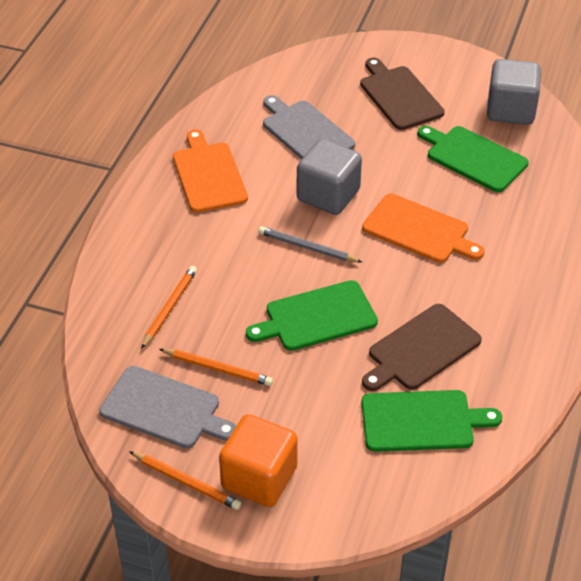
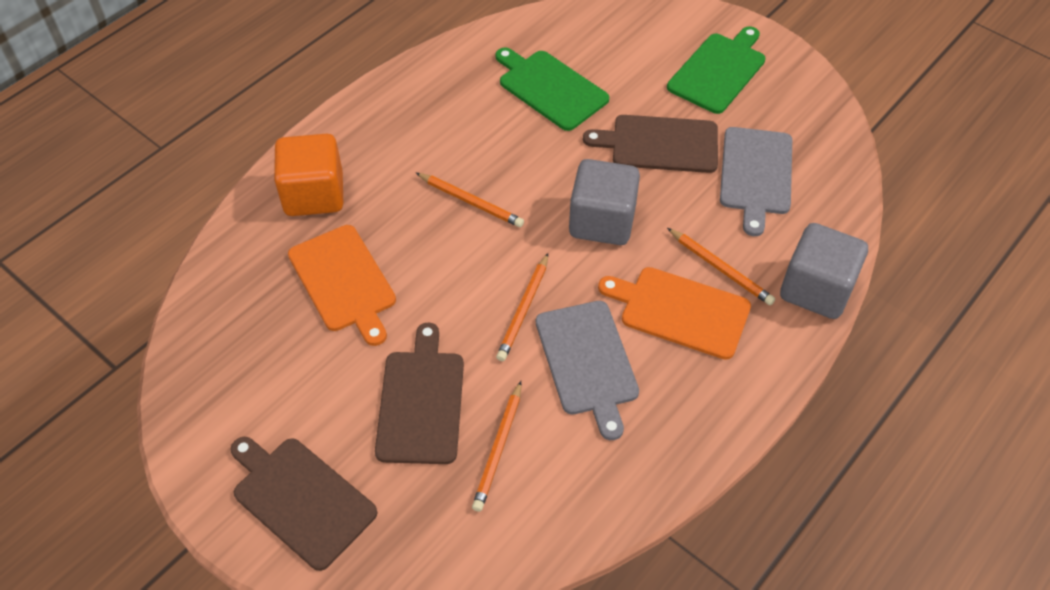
brown cutting board: [360,58,445,130] [362,304,482,391] = 2 -> [230,437,378,571] [375,323,464,464] [583,115,718,173] = 3
green cutting board: [246,280,378,351] [361,390,502,452] [418,126,529,192] = 3 -> [495,48,609,131] [667,26,766,114] = 2
grey pencil: [258,226,362,262] = 1 -> none = 0
orange pencil: [129,451,241,510] [141,266,197,349] [159,349,273,386] = 3 -> [416,173,524,227] [472,381,521,512] [496,253,548,361] [667,228,775,305] = 4

